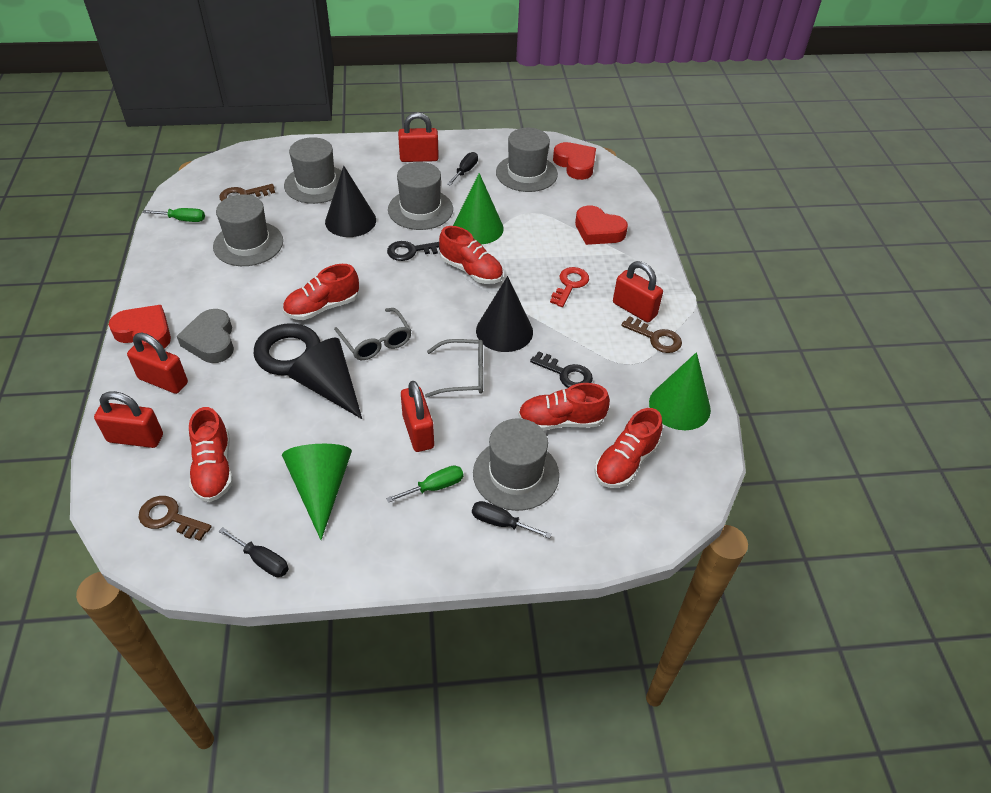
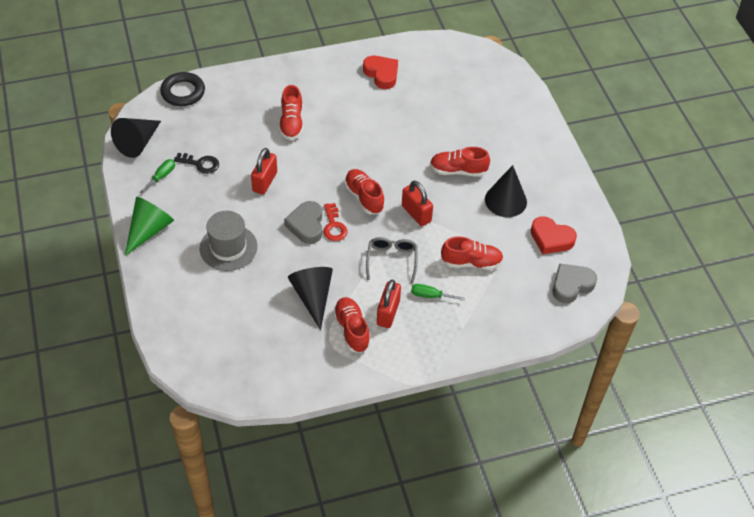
black key: [387,241,440,261] [530,351,593,388] = 2 -> [174,153,219,174] = 1
black screwdriver: [219,527,289,577] [447,152,478,186] [472,501,552,539] = 3 -> none = 0
brown key: [139,496,212,541] [219,184,275,201] [621,316,682,353] = 3 -> none = 0
green cone: [282,444,352,540] [453,173,504,244] [649,352,711,430] = 3 -> [125,197,174,256] = 1
grey glasses: [334,308,412,360] [425,339,483,398] = 2 -> [366,237,418,284] = 1
grey hat: [213,194,283,266] [284,137,342,204] [388,162,453,230] [473,418,559,511] [496,128,558,192] = 5 -> [200,211,257,271] = 1
grey heart: [177,309,234,363] = 1 -> [284,201,322,244] [552,264,597,303] = 2
red heart: [109,305,171,348] [553,142,596,180] [575,205,628,245] = 3 -> [363,56,398,89] [531,216,577,254] = 2
red padlock: [94,391,163,448] [127,333,188,394] [398,112,439,162] [401,381,434,452] [613,261,663,322] = 5 -> [251,148,277,195] [377,280,401,328] [402,181,433,226] = 3

